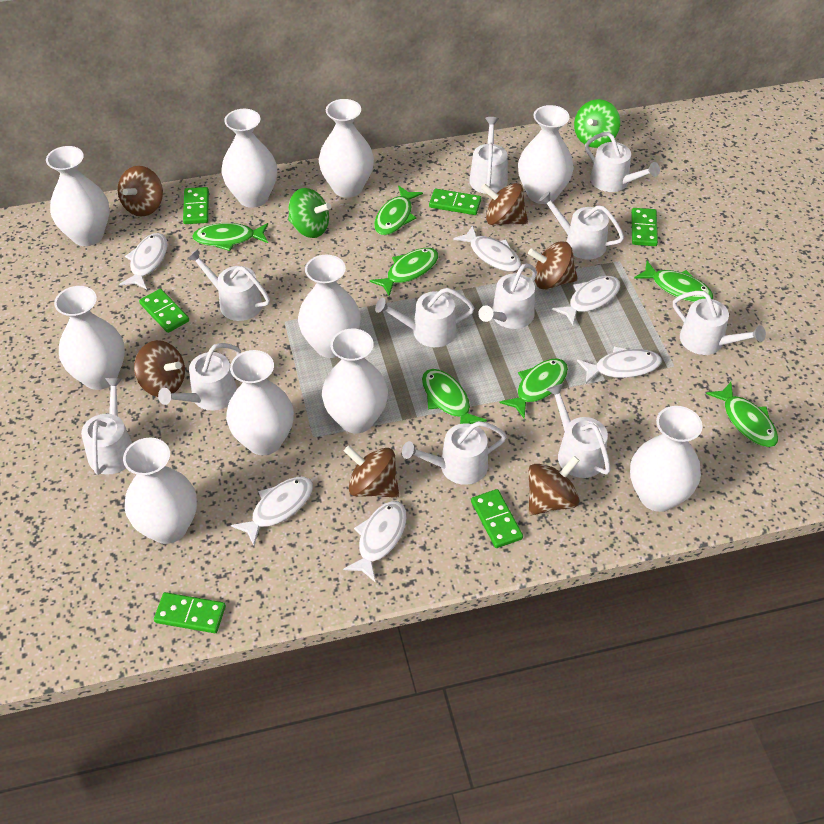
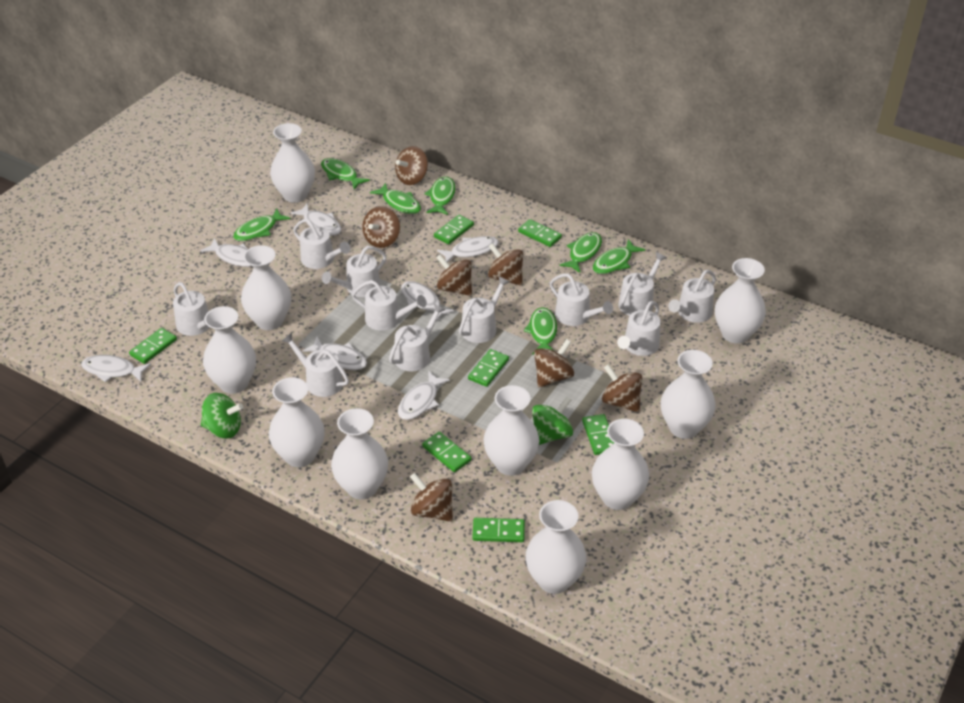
brown spinning top: [118,166,163,217] [134,340,185,397] [344,445,399,498] [481,183,528,226] [528,241,578,290] [528,456,580,515] = 6 -> [362,206,400,248] [395,146,428,185] [410,473,453,522] [436,254,472,296] [488,243,523,285] [534,339,574,388] [602,364,642,412] = 7
green domino: [139,289,189,333] [154,592,226,633] [183,187,209,224] [429,189,481,215] [471,489,523,548] [631,208,658,246] = 6 -> [129,328,177,364] [422,432,472,472] [434,215,474,245] [468,349,509,387] [472,518,525,542] [518,219,562,247] [582,414,614,455] = 7
white fish: [119,233,168,290] [231,477,313,546] [343,501,407,582] [453,225,521,272] [552,276,620,325] [577,347,662,383] = 6 -> [81,355,151,383] [200,238,251,267] [291,204,341,236] [303,337,367,370] [398,371,450,420] [401,281,454,322] [437,236,499,263] = 7

